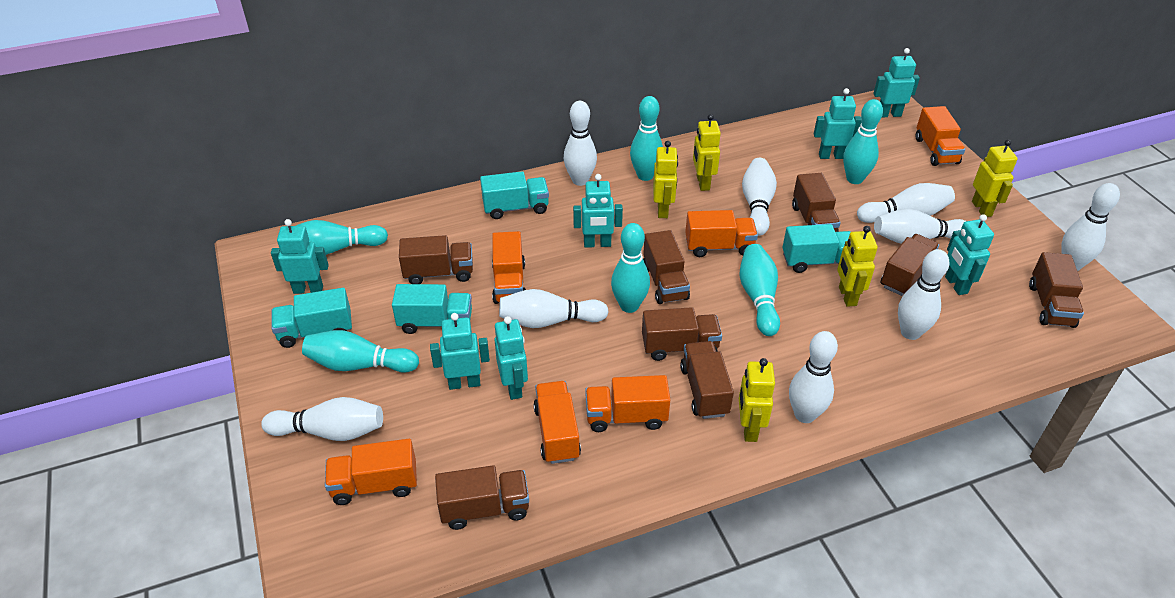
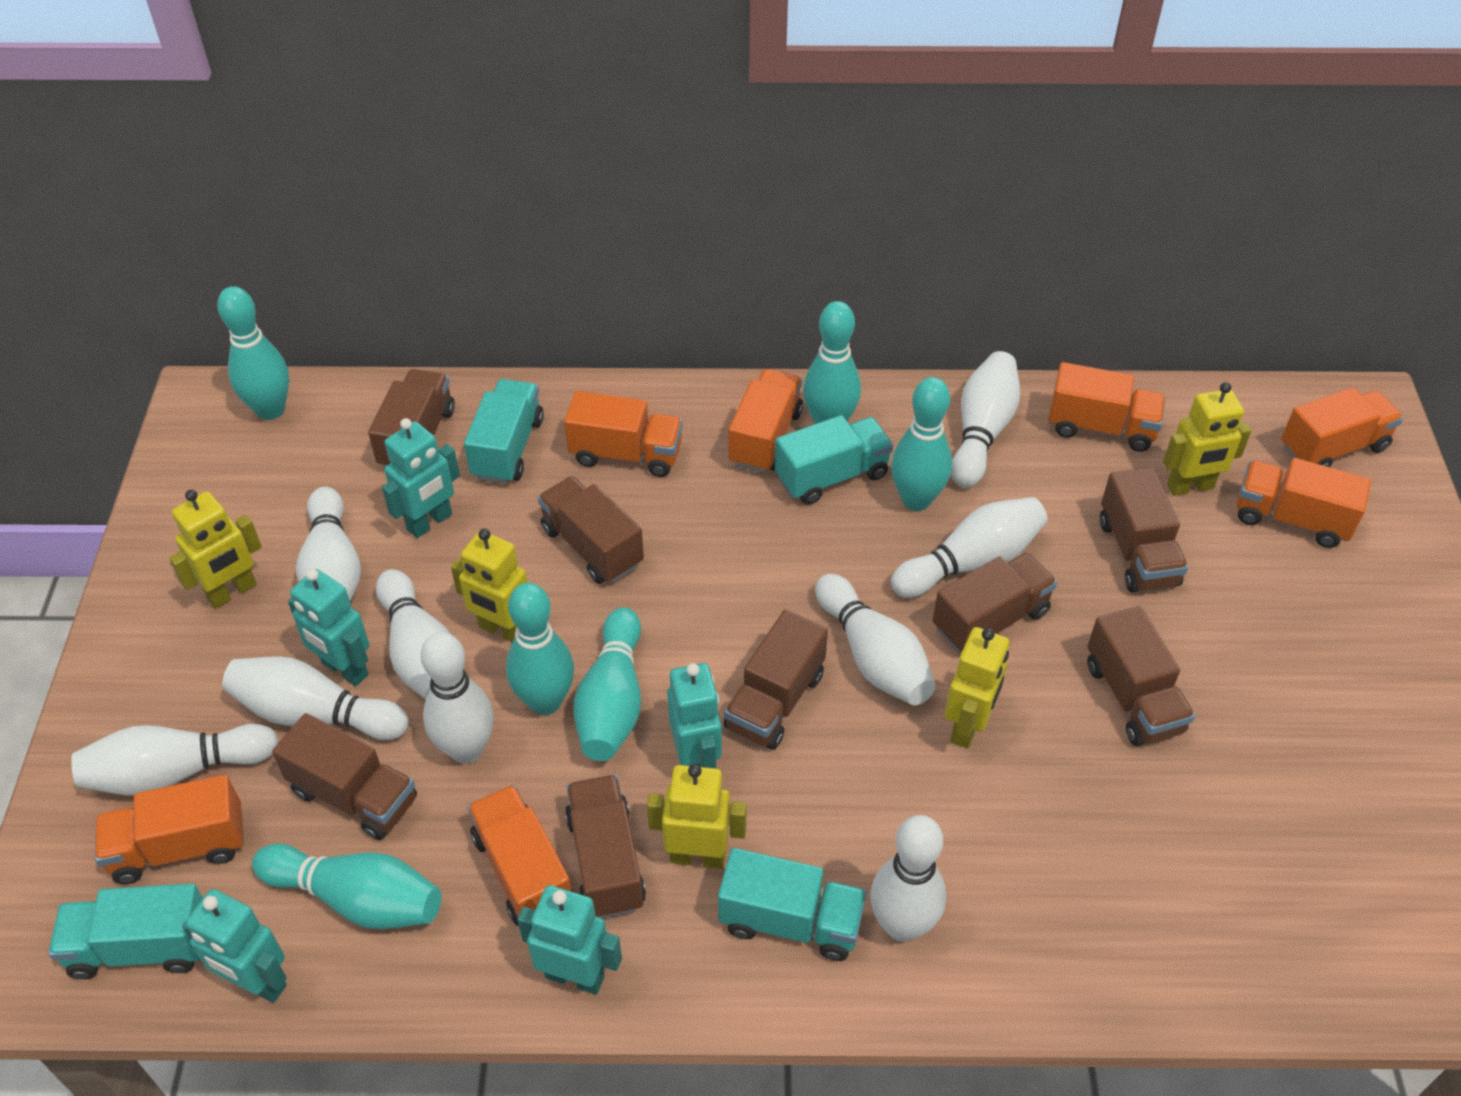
orange truck: [325,439,417,505] [492,231,526,304] [533,381,581,464] [585,375,670,432] [685,210,758,257] [916,106,965,166] = 6 -> [95,775,244,884] [467,784,572,926] [564,391,683,477] [729,369,803,473] [1048,362,1166,452] [1237,458,1371,548] [1281,388,1403,467] = 7
turquoise robot: [271,219,329,294] [430,313,490,390] [494,316,528,400] [573,174,623,248] [814,88,861,159] [873,48,920,118] [945,214,994,295] = 7 -> [182,889,287,1003] [288,569,369,686] [382,418,460,538] [517,885,622,995] [667,663,722,768] = 5

